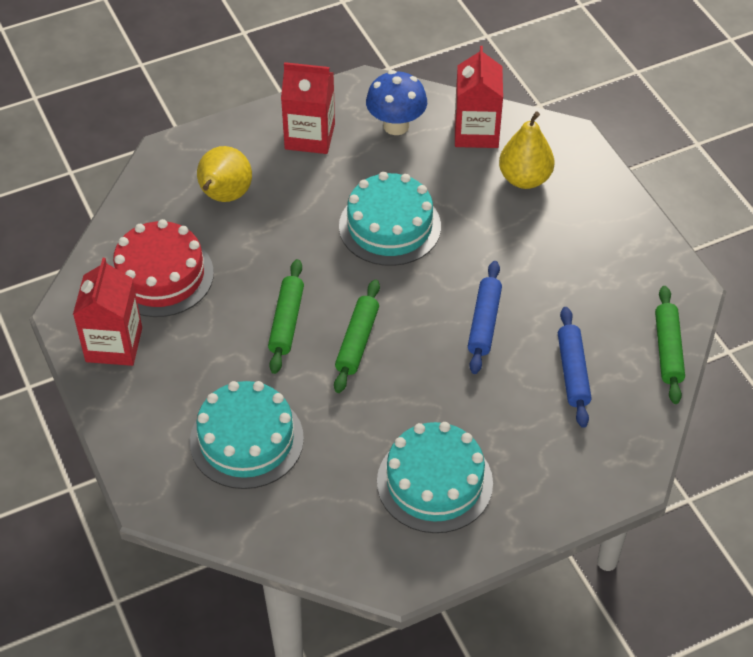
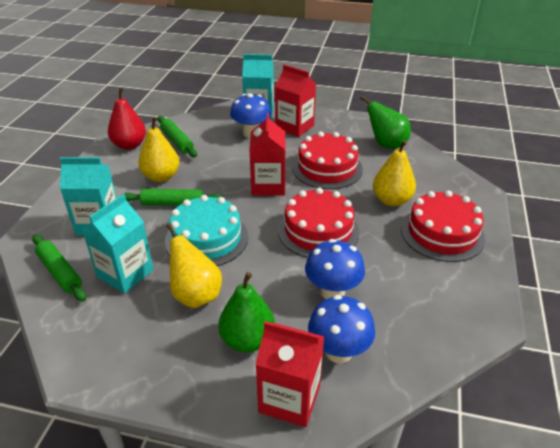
blue mushroom: [366,70,427,135] = 1 -> [230,93,271,138] [305,239,365,299] [308,295,375,363] = 3
blue rolling pin: [468,261,502,374] [558,307,591,428] = 2 -> none = 0
green pear: none = 0 -> [218,272,275,352] [360,96,411,149] = 2
red cake: [111,219,214,317] = 1 -> [278,188,360,258] [292,132,363,189] [401,190,485,262] = 3
red pear: none = 0 -> [108,88,146,150] = 1
turquoise cake: [190,381,304,489] [339,172,441,266] [377,422,493,533] = 3 -> [165,195,248,266] = 1
turquoise carton: none = 0 -> [60,157,117,236] [82,194,154,294] [242,54,274,119] = 3
yellow pear: [197,146,252,202] [499,111,554,189] = 2 -> [138,117,179,182] [167,223,222,308] [373,140,416,206] = 3

